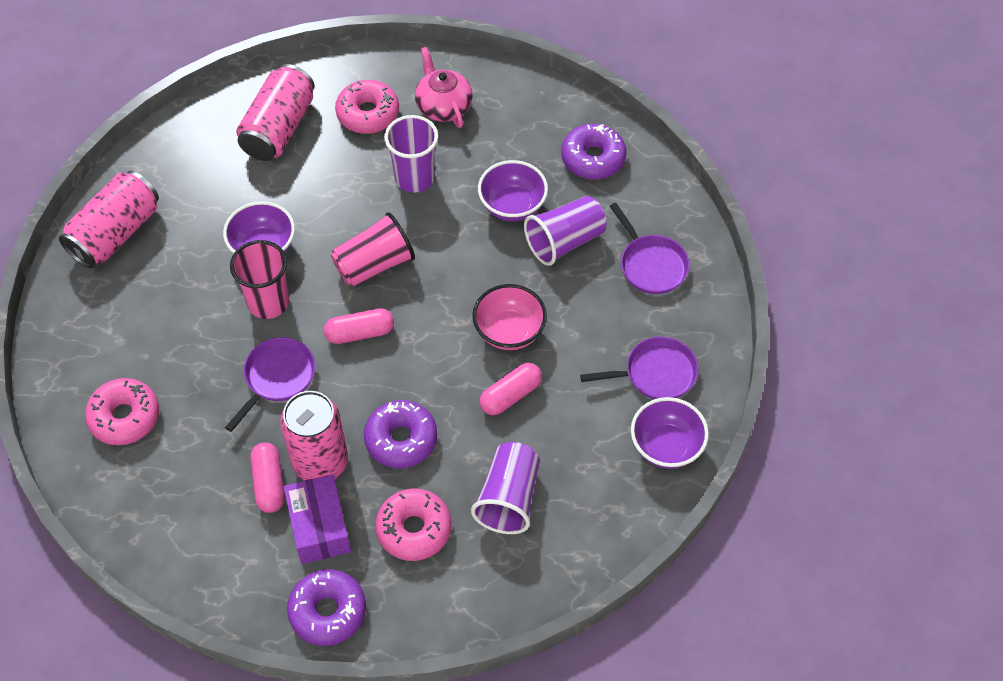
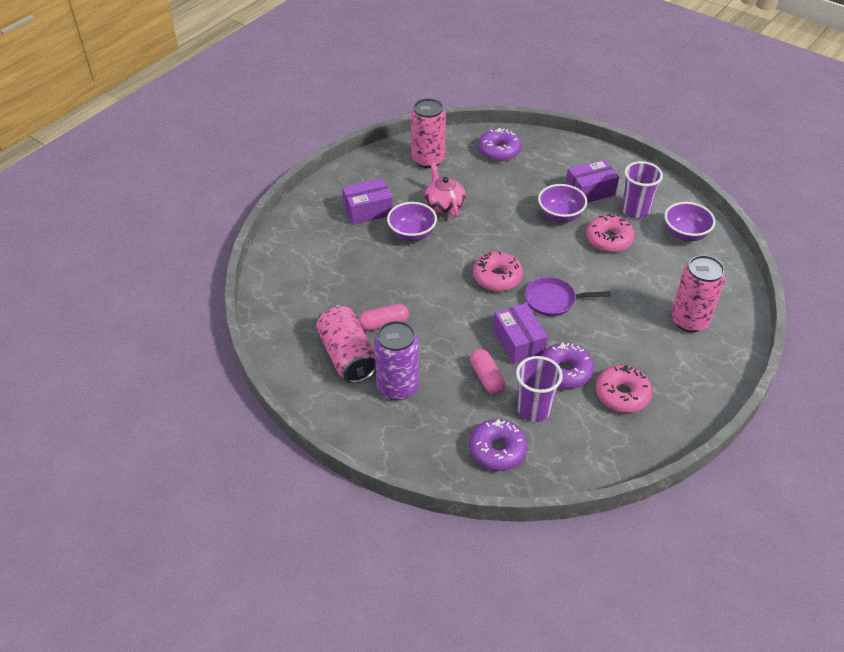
pink bowl: [472,284,547,350] = 1 -> none = 0
pink capsule: [250,442,285,513] [324,308,394,344] [479,363,542,415] = 3 -> [358,304,409,331] [470,349,505,394] = 2
pink cup: [230,240,289,319] [331,212,415,287] = 2 -> none = 0
purple box: [284,474,351,564] = 1 -> [342,178,393,225] [493,303,548,364] [565,159,619,203] = 3
purple can: none = 0 -> [374,321,419,400] = 1
purple cup: [384,115,438,193] [471,442,540,534] [524,196,607,266] = 3 -> [516,356,563,422] [622,161,663,218] = 2
purple pan: [225,337,315,432] [580,337,698,399] [610,203,690,294] = 3 -> [525,277,611,316] = 1

